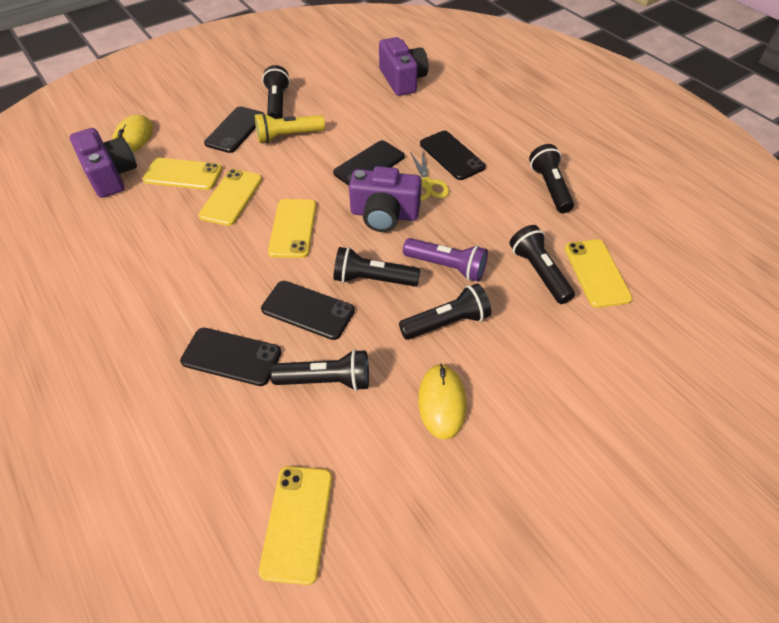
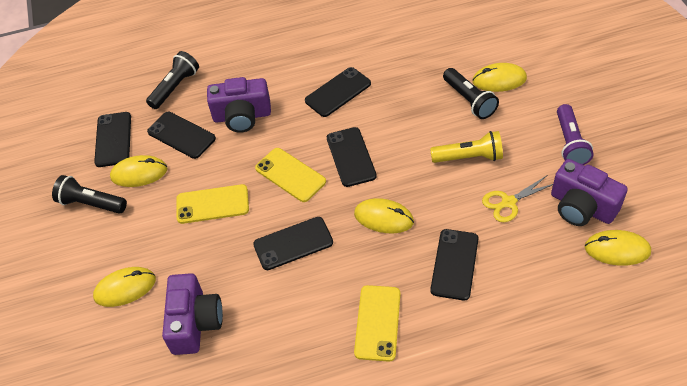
black flashlight: [262,65,290,119] [270,349,369,391] [334,247,420,287] [399,283,491,340] [510,225,575,304] [529,144,574,213] = 6 -> [52,175,127,214] [146,51,199,109] [443,68,499,119] = 3
black phone: [180,328,282,386] [204,106,263,153] [261,281,355,340] [333,140,405,186] [420,131,486,180] = 5 -> [94,112,131,167] [147,112,216,159] [253,217,333,270] [305,67,371,117] [327,127,377,187] [430,229,479,301] = 6
yellow mouse: [112,115,153,152] [418,364,467,440] = 2 -> [93,267,156,307] [110,155,167,187] [354,198,414,233] [472,63,527,92] [585,230,651,266] = 5
yellow phone: [143,158,222,190] [198,169,262,226] [259,466,332,585] [268,199,316,258] [564,239,632,308] = 5 -> [176,184,249,224] [255,148,326,202] [354,285,401,362] = 3

